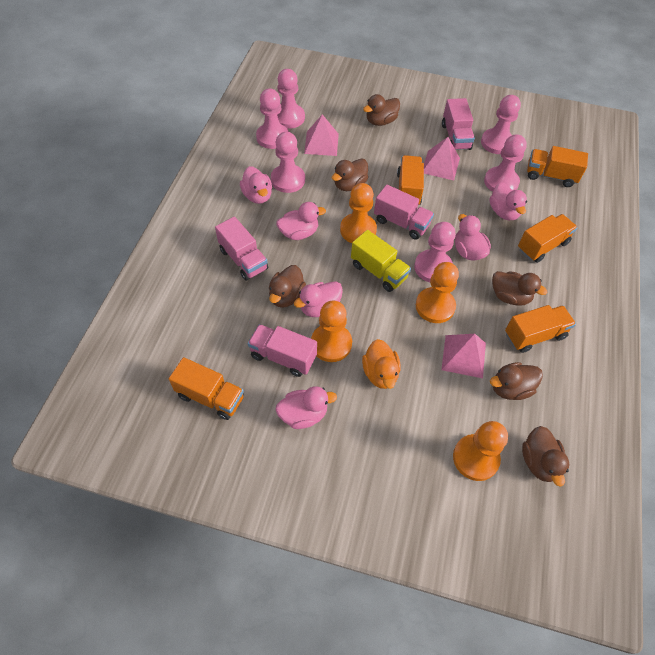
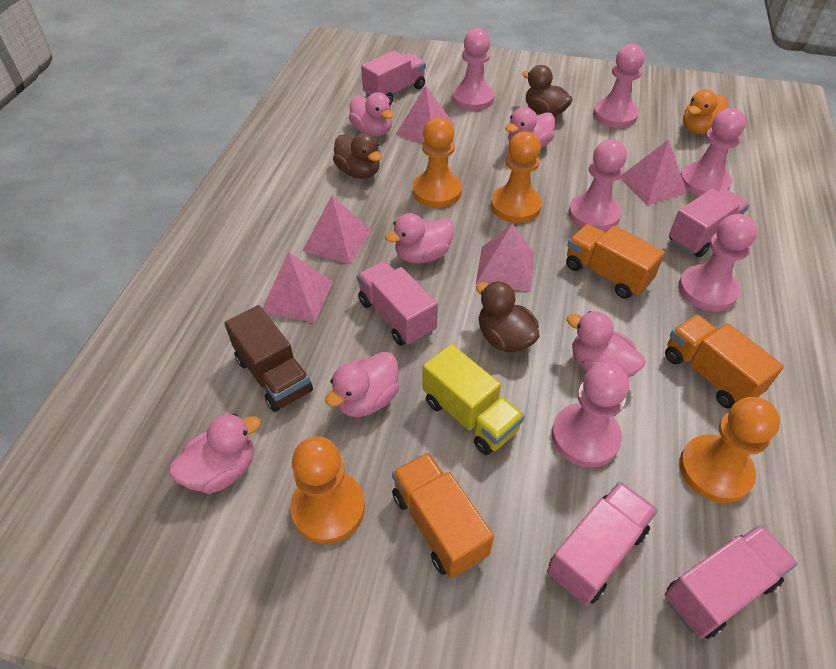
brown duck: [269,265,306,308] [332,158,368,191] [363,94,400,126] [490,362,543,400] [492,271,547,306] [522,426,569,487] = 6 -> [333,133,382,179] [476,281,539,352] [522,65,573,117] = 3
brown truck: none = 0 -> [224,305,313,412] = 1
orange truck: [169,357,244,420] [397,155,424,205] [505,305,576,353] [518,214,578,263] [527,146,588,187] = 5 -> [392,452,494,578] [566,224,665,299] [665,314,784,409] = 3
pink pyramid: [304,114,339,156] [424,137,460,180] [441,334,486,378] = 3 -> [262,252,333,323] [303,195,372,264] [396,85,454,143] [476,224,534,292] [621,140,687,205] = 5
pink truck: [215,217,268,281] [248,324,317,377] [374,185,434,239] [442,98,475,150] = 4 -> [357,261,438,346] [361,51,426,103] [547,481,658,606] [665,525,798,639] [669,189,750,257] = 5

